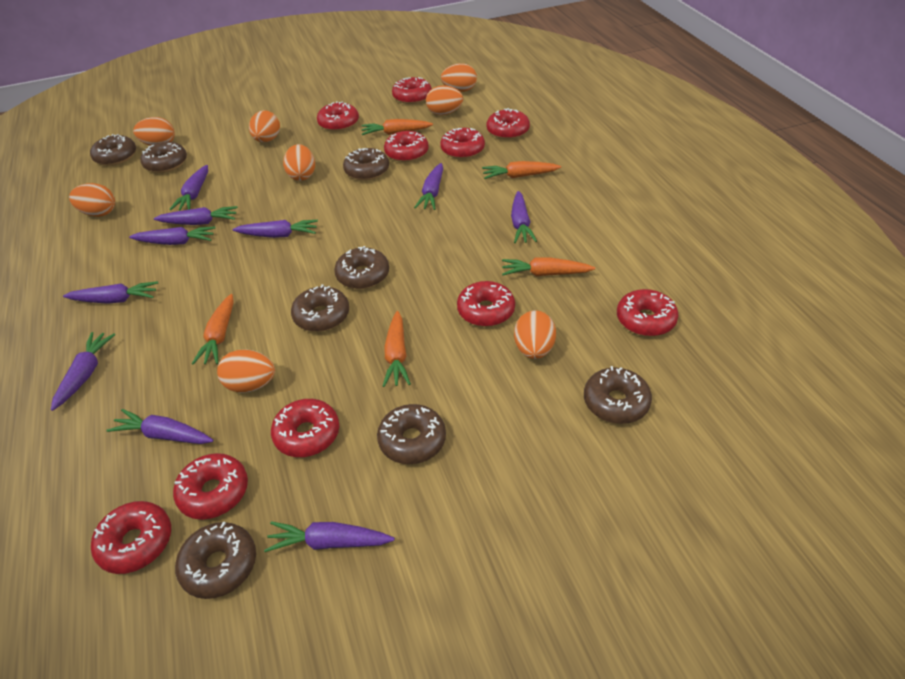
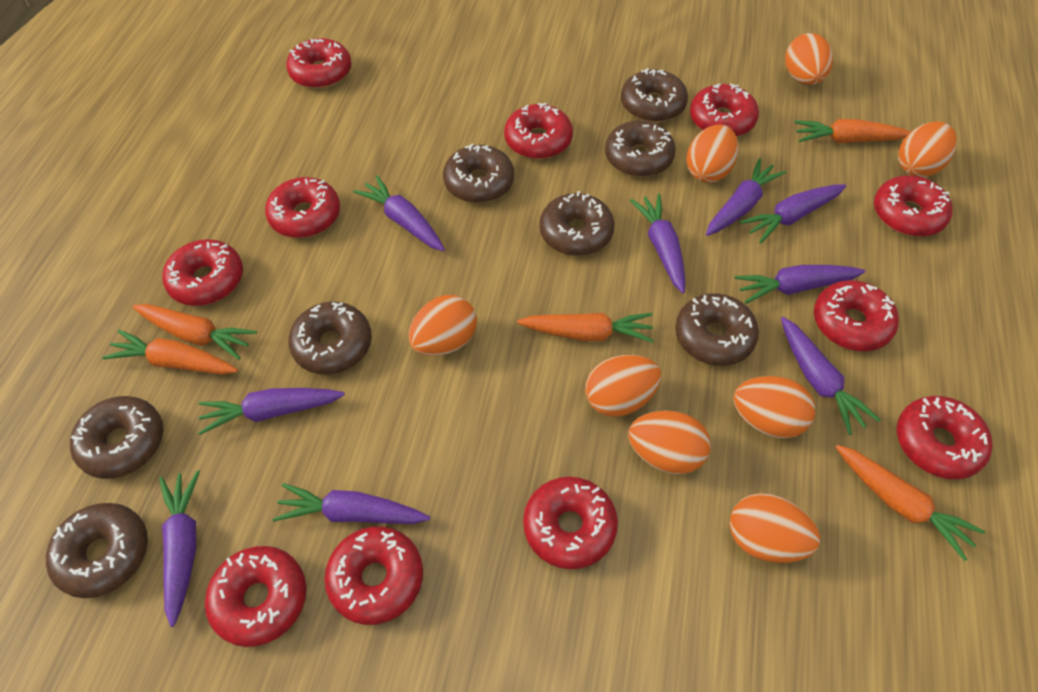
purple carrot: [51,332,115,411] [63,281,158,304] [106,409,213,444] [129,227,215,245] [154,206,238,225] [169,165,208,210] [233,220,318,238] [264,521,395,552] [414,163,443,210] [511,191,537,243] = 10 -> [159,470,200,627] [199,388,345,435] [273,483,430,524] [353,175,445,251] [630,194,685,293] [706,158,786,236] [734,265,866,304] [740,184,846,243] [781,317,880,435] = 9
red donut: [91,501,171,574] [173,453,248,520] [271,399,339,457] [317,101,359,131] [384,131,429,162] [392,77,432,104] [440,128,485,159] [457,281,515,327] [487,108,530,139] [617,289,679,336] = 10 -> [162,239,243,306] [205,546,307,647] [265,177,340,238] [286,38,352,89] [324,527,423,625] [504,103,573,159] [523,477,618,569] [690,84,759,137] [814,280,899,351] [874,175,953,237] [897,396,992,479] = 11

